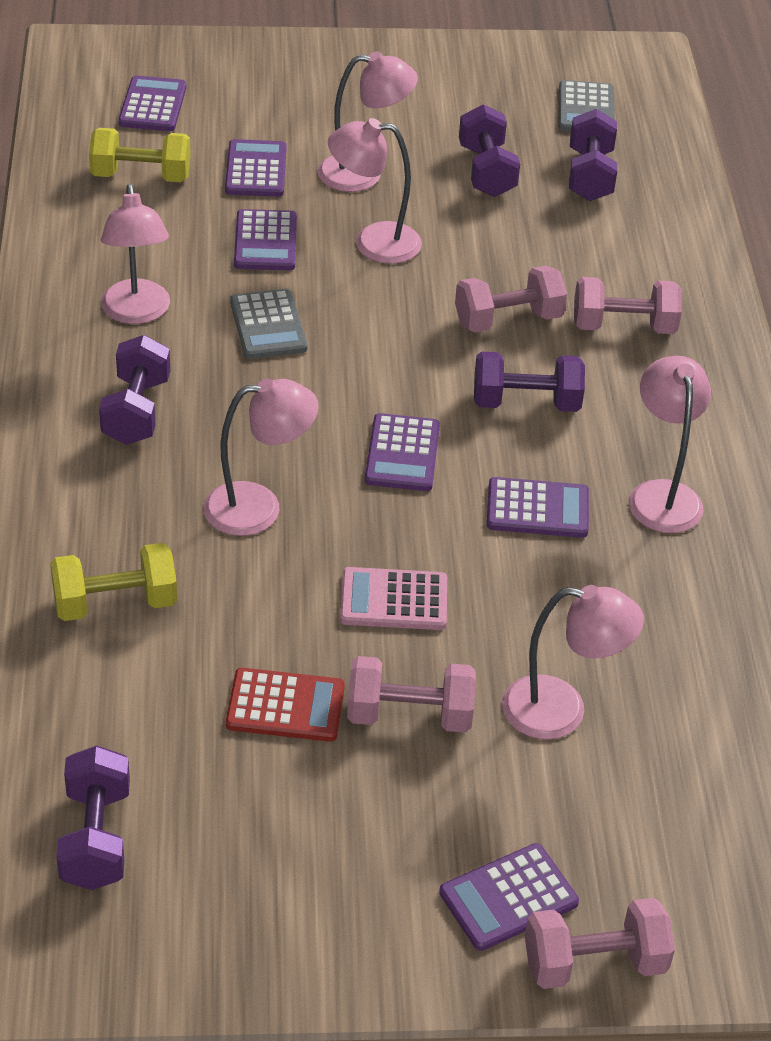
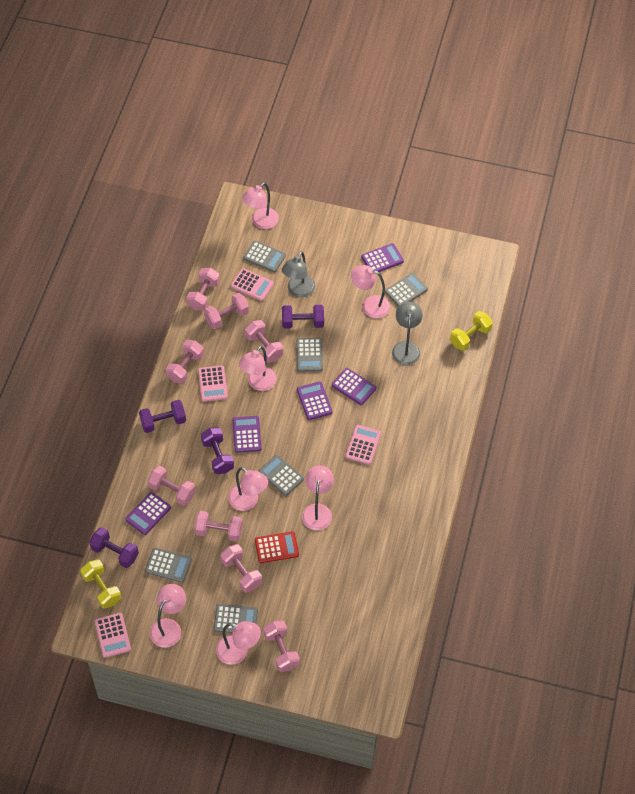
grey calculator: [230,289,308,359] [558,80,615,132] = 2 -> [145,548,192,583] [214,604,258,633] [243,241,286,273] [259,455,304,496] [296,338,323,372] [385,273,428,307] = 6
grey lamp: none = 0 -> [282,251,315,297] [392,302,423,365] = 2
pink calculator: [340,567,447,630] = 1 -> [95,613,131,658] [198,365,228,402] [231,268,274,301] [346,425,381,465] = 4
pink dumbbell: [347,656,476,733] [455,266,567,333] [525,898,675,989] [574,277,682,334] = 4 -> [147,466,195,506] [166,340,204,384] [186,268,220,310] [194,511,243,542] [204,293,249,329] [221,544,262,593] [245,320,283,363] [263,620,300,672] = 8
pink lamp: [101,184,170,324] [204,378,319,536] [317,51,418,192] [328,118,422,264] [502,585,644,739] [629,356,711,533] = 6 -> [150,584,186,648] [216,621,261,665] [228,467,268,511] [239,346,277,391] [242,182,279,229] [302,465,334,530] [351,265,390,318] = 7
purple calculator: [118,76,186,131] [225,139,287,197] [234,209,297,271] [365,413,440,491] [439,843,579,951] [487,477,589,538] = 6 -> [125,492,171,535] [233,416,262,453] [297,382,332,420] [332,368,376,405] [361,243,404,274] = 5
purple dumbbell: [56,745,130,890] [99,335,170,445] [459,104,520,197] [474,352,585,412] [569,109,617,201] = 5 -> [89,527,139,568] [139,400,186,433] [201,428,234,474] [282,305,324,329] = 4

